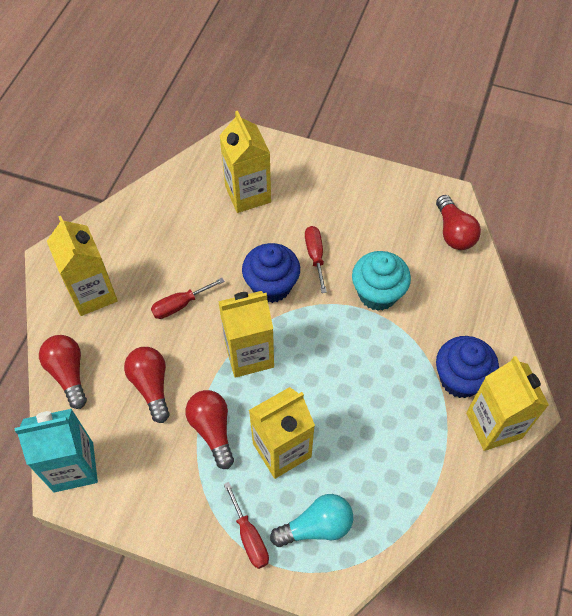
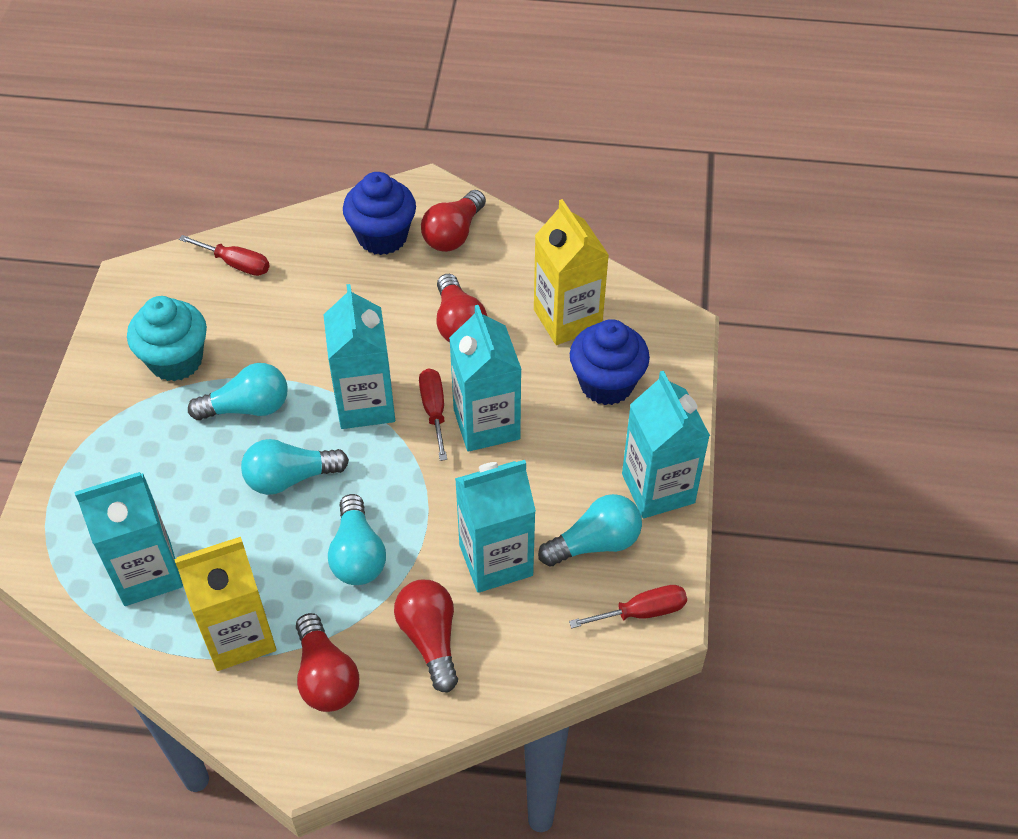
turquoise carton: [15,409,98,492] = 1 -> [74,472,183,606] [323,284,395,429] [449,305,522,452] [455,460,536,593] [622,371,710,518] = 5
turquoise light bulb: [270,494,353,547] = 1 -> [188,363,288,420] [241,439,349,495] [328,494,386,585] [538,494,642,566] = 4
yellow carton: [47,216,118,316] [218,291,274,378] [219,111,271,213] [249,387,315,479] [466,356,549,451] = 5 -> [174,537,276,671] [534,199,609,345] = 2

